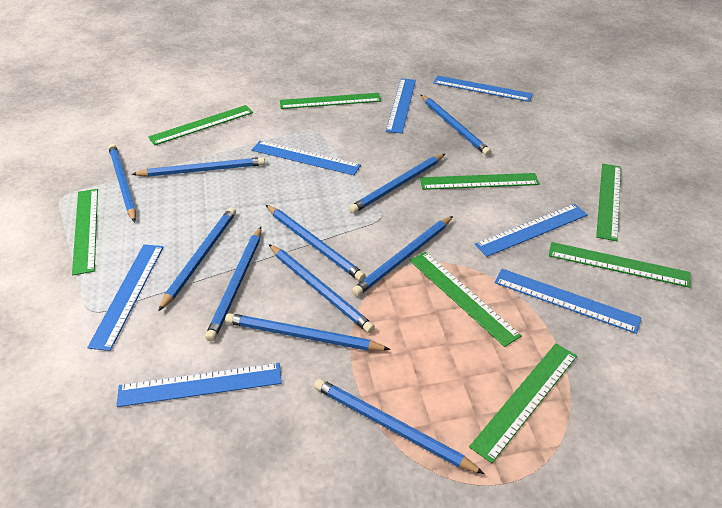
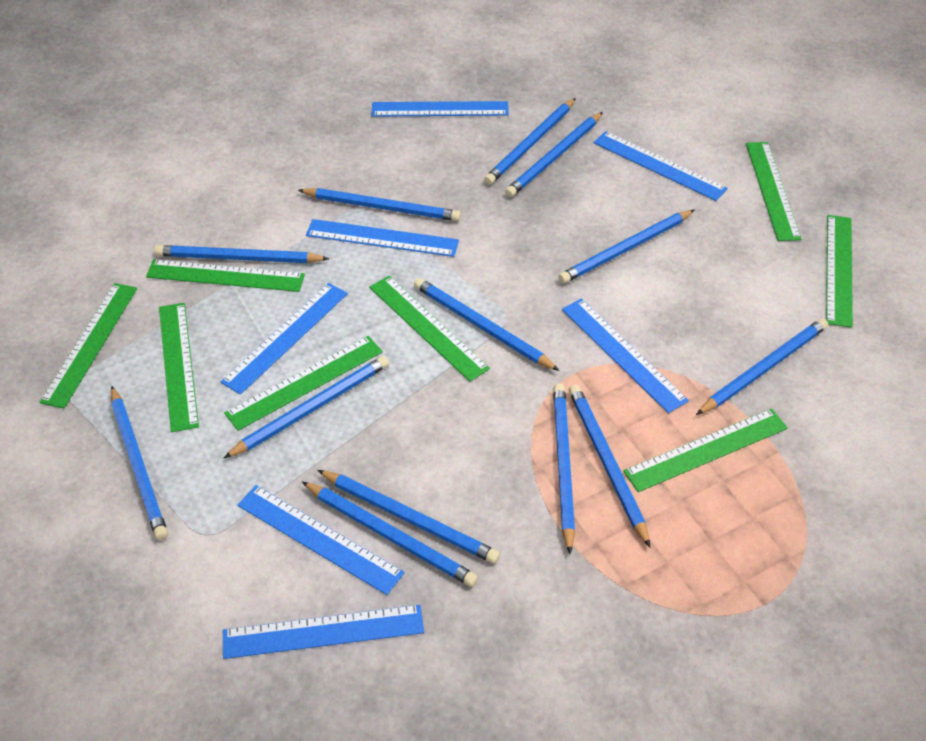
blue pencil: [108,144,136,222] [132,157,265,177] [158,207,236,312] [205,227,261,342] [225,313,391,351] [266,205,366,281] [269,244,375,333] [314,378,485,474] [349,154,445,214] [352,216,453,296] [421,95,491,156] = 11 -> [111,386,168,540] [154,245,329,263] [224,356,389,458] [298,188,461,221] [302,482,478,587] [318,470,500,564] [414,278,560,371] [484,98,576,185] [505,112,603,197] [553,384,575,554] [559,210,694,283] [569,385,650,547] [696,318,828,415] = 13

